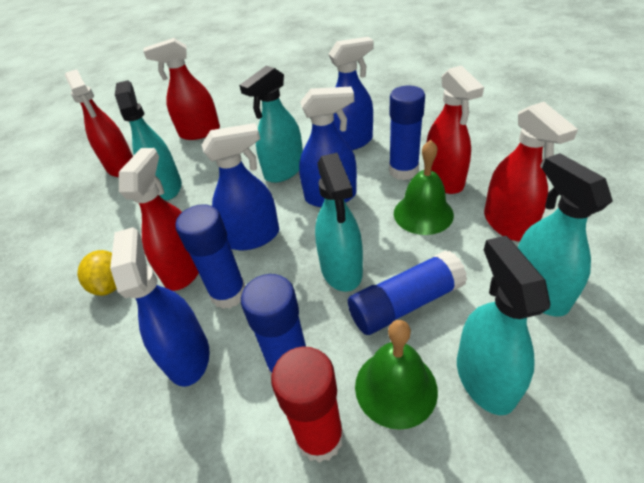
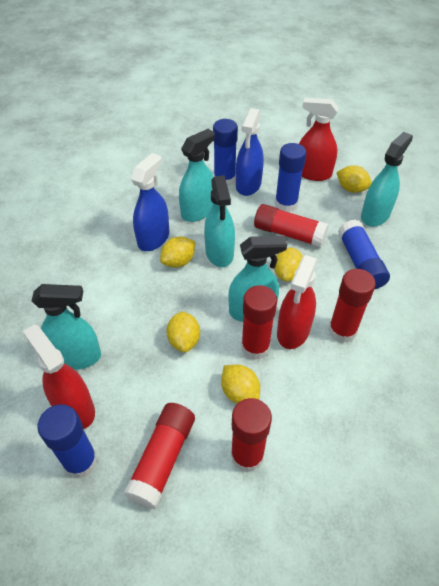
blue spray bottle: [110,227,210,387] [202,123,279,250] [299,87,357,207] [329,37,374,150] = 4 -> [131,153,169,251] [236,108,264,196] = 2
green bell: [355,320,438,430] [394,140,454,235] = 2 -> none = 0
red glue stick: [271,346,344,463] = 1 -> [123,403,195,509] [231,398,272,473] [241,285,277,360] [254,204,329,247] [328,269,376,343] = 5
red spray bottle: [65,69,133,177] [119,148,199,291] [143,38,220,140] [426,65,484,194] [484,102,578,241] = 5 -> [23,324,95,429] [277,255,318,349] [299,98,339,181] = 3
yellow lemon: [77,250,117,296] = 1 -> [160,237,195,268] [166,311,200,353] [221,365,260,404] [274,247,303,281] [336,165,372,193] = 5

